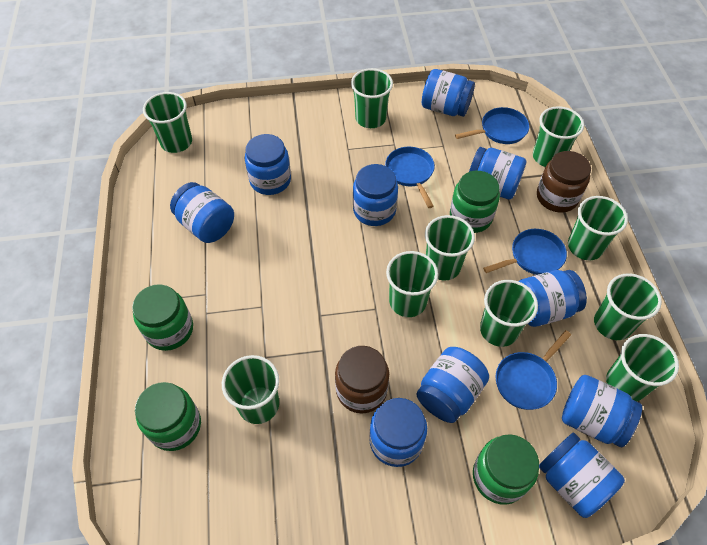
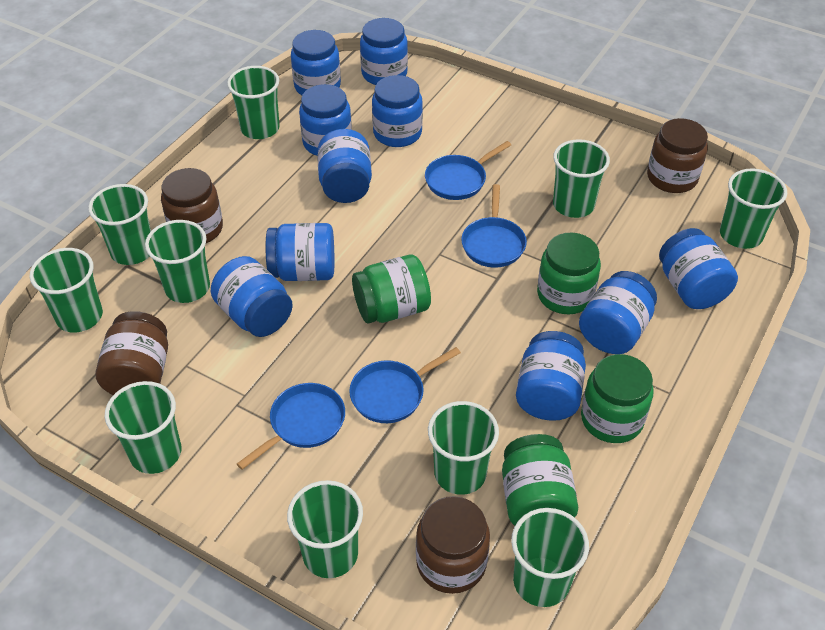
brown jar: [335,346,389,414] [537,151,591,213] = 2 -> [96,311,168,395] [161,168,223,243] [416,496,490,594] [647,118,708,193] = 4

